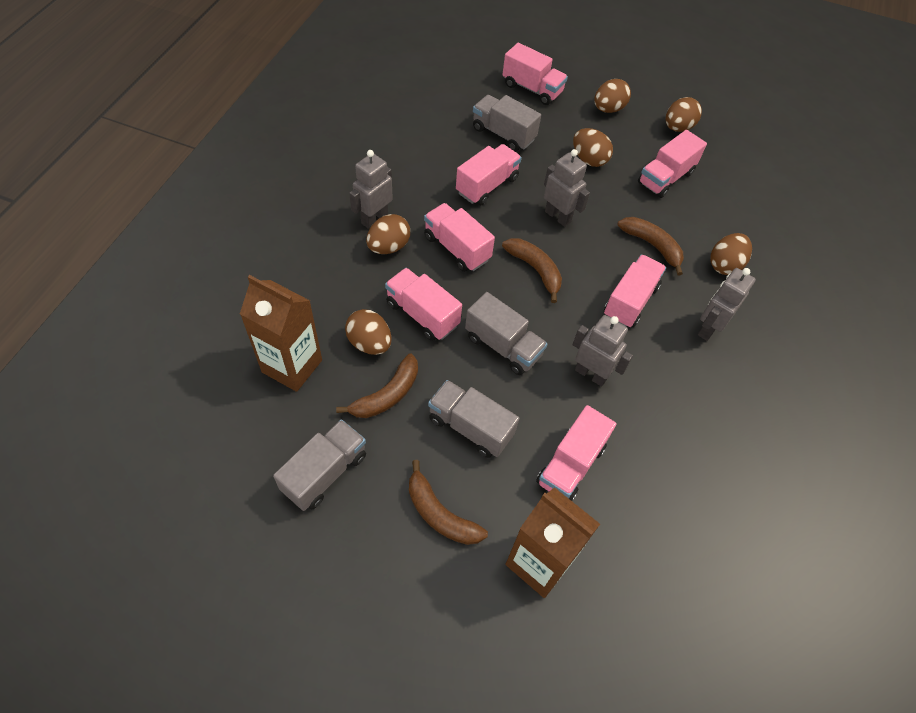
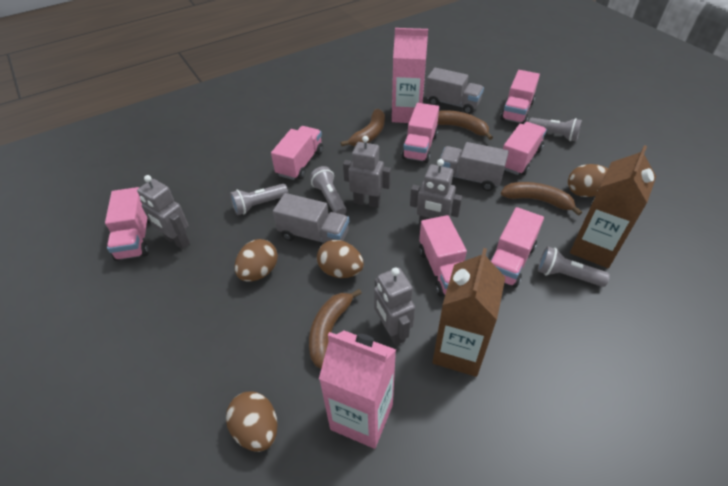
brown egg: [345,309,392,355] [366,214,410,254] [573,128,613,167] [594,79,631,113] [666,97,702,132] [710,233,752,275] = 6 -> [226,392,278,452] [234,239,278,282] [317,240,364,278] [568,164,608,197] = 4
grey flashlight: none = 0 -> [230,184,288,215] [310,166,347,215] [529,118,582,141] [538,246,610,287] = 4
grey truck: [273,419,366,511] [428,380,519,458] [465,292,547,375] [473,95,541,151] = 4 -> [273,193,349,243] [426,67,484,114] [440,142,509,191] = 3
pink carton: none = 0 -> [319,331,396,449] [392,28,428,123] = 2

